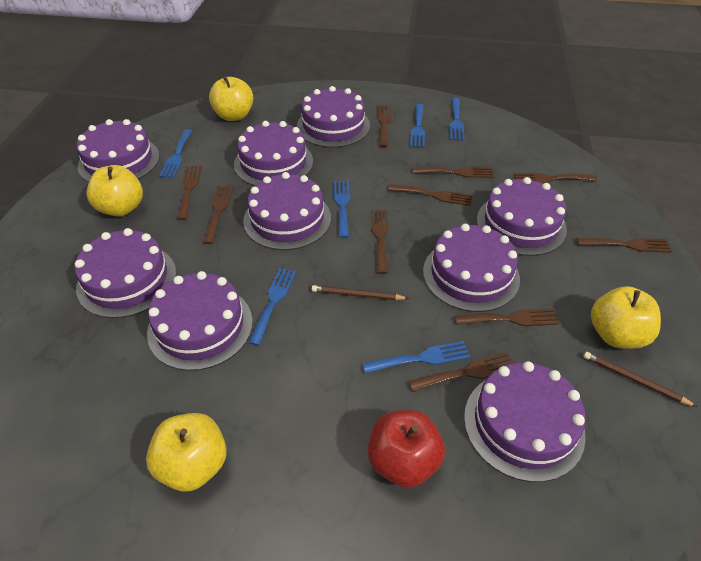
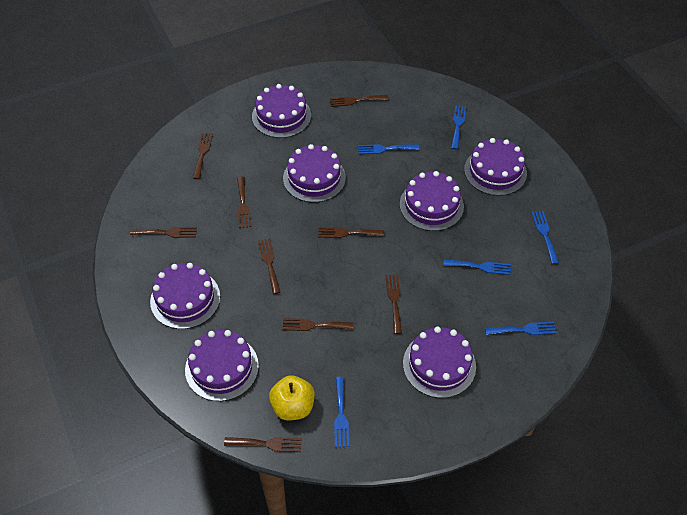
brown fork: [177,166,202,220] [203,186,234,244] [371,210,389,274] [378,105,391,147] [388,184,472,206] [408,352,513,392] [413,167,494,178] [455,309,559,326] [513,173,597,184] [576,238,672,253] = 10 -> [130,227,197,238] [193,133,213,179] [224,437,302,452] [237,177,251,228] [258,238,281,294] [282,318,353,331] [318,227,384,238] [330,95,388,107] [386,275,402,334] = 9
brown pencil: [312,285,409,300] [583,352,697,407] = 2 -> none = 0
purple cake: [75,228,176,318] [77,119,159,182] [147,271,253,371] [234,121,313,186] [243,172,331,250] [297,86,370,148] [423,224,520,312] [464,361,586,482] [477,177,567,256] = 9 -> [150,263,220,329] [185,330,259,401] [252,84,311,138] [283,144,346,203] [400,171,464,231] [403,327,476,398] [464,138,527,196] = 7
red apple: [368,410,445,488] = 1 -> none = 0
yellow apple: [86,165,143,217] [146,413,227,491] [209,76,253,121] [591,286,661,349] = 4 -> [269,375,315,420] = 1

